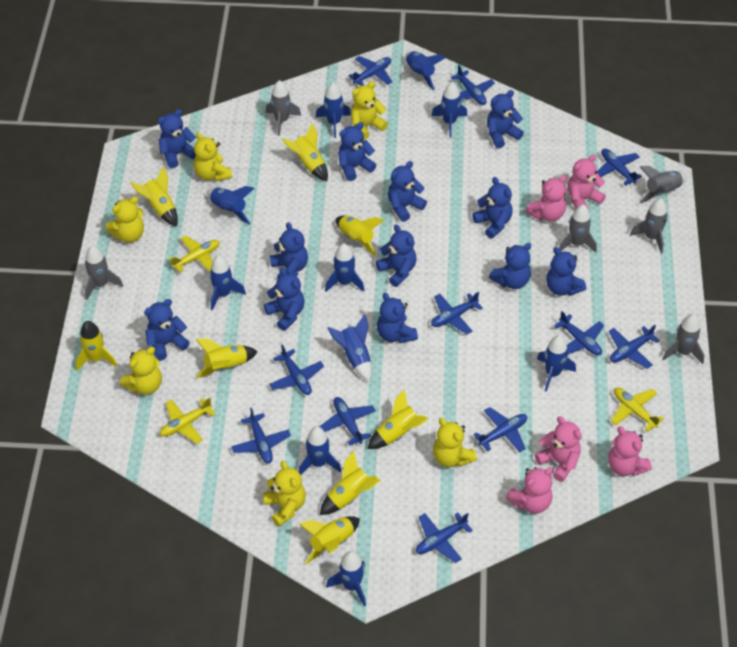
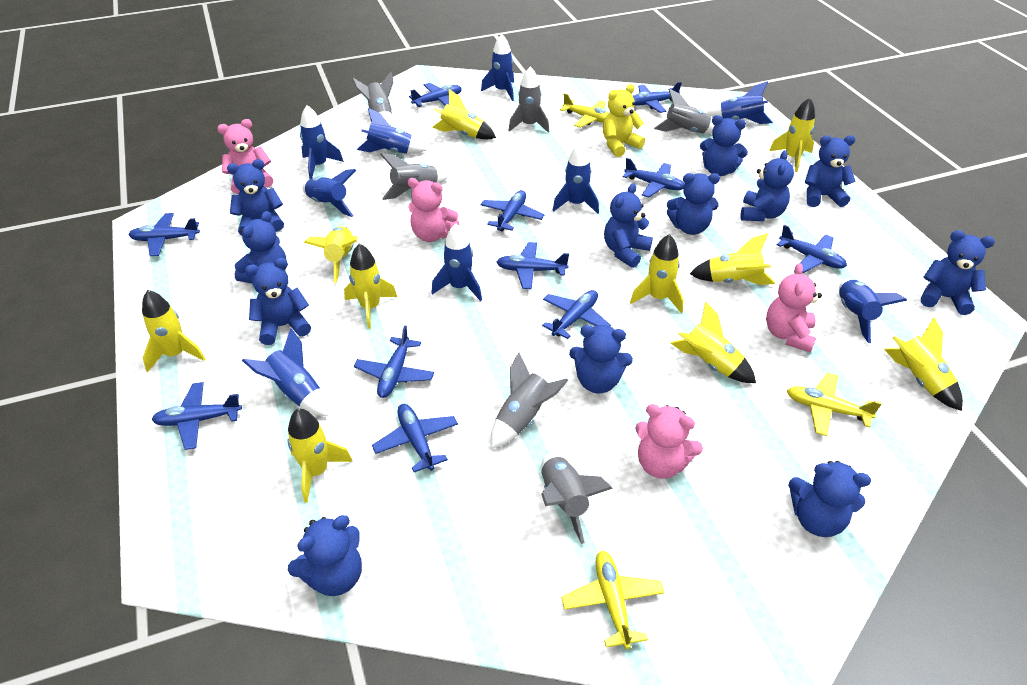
blue rocket: [207,186,254,225] [209,256,246,311] [299,427,341,475] [316,83,351,138] [325,243,365,292] [326,551,366,607] [328,314,372,382] [405,51,446,90] [431,82,468,138] [537,335,576,392] = 10 -> [242,328,328,416] [300,105,344,179] [302,169,356,217] [357,108,426,154] [431,224,482,301] [481,34,514,101] [552,142,599,214] [707,81,773,124] [839,279,907,343] = 9
pink teddy bear: [506,467,554,514] [525,175,567,222] [535,416,582,482] [567,154,606,210] [608,426,652,476] = 5 -> [217,119,273,194] [408,178,459,242] [635,404,703,479] [766,263,822,353] = 4
yellow rocket: [75,321,117,371] [130,167,178,227] [196,338,258,378] [282,123,328,181] [299,516,360,564] [320,451,381,515] [336,216,384,256] [368,389,429,449] = 8 -> [142,290,205,372] [287,408,353,503] [304,226,358,283] [344,243,397,329] [432,89,496,139] [630,234,684,313] [670,301,756,383] [690,233,775,285] [769,98,815,172] [884,317,963,411] = 10
yellow teddy bear: [105,197,144,243] [120,347,162,395] [194,132,232,182] [263,461,306,527] [351,81,388,140] [433,418,477,467] = 6 -> [603,84,645,157] = 1

